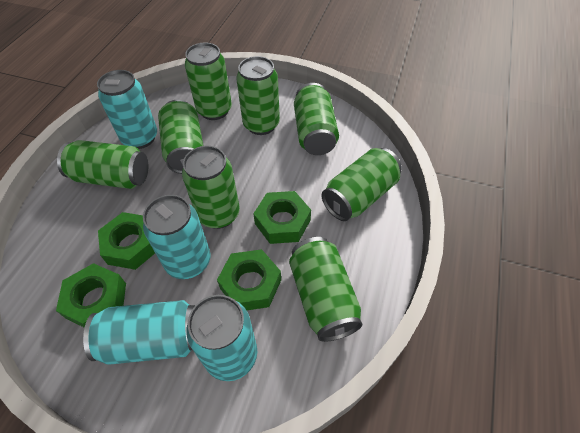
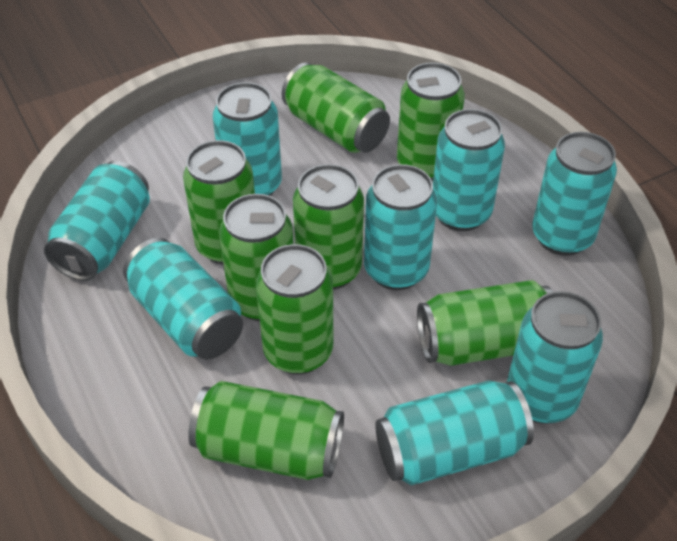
green nut: [56,263,126,328] [98,212,155,270] [217,249,281,310] [253,191,311,244] = 4 -> none = 0
turquoise can: [83,300,195,365] [97,70,157,149] [143,195,211,279] [186,295,257,381] = 4 -> [44,161,150,281] [123,238,243,360] [213,82,282,196] [364,164,437,290] [375,380,534,485] [433,109,505,231] [507,291,603,424] [532,132,617,256] = 8

